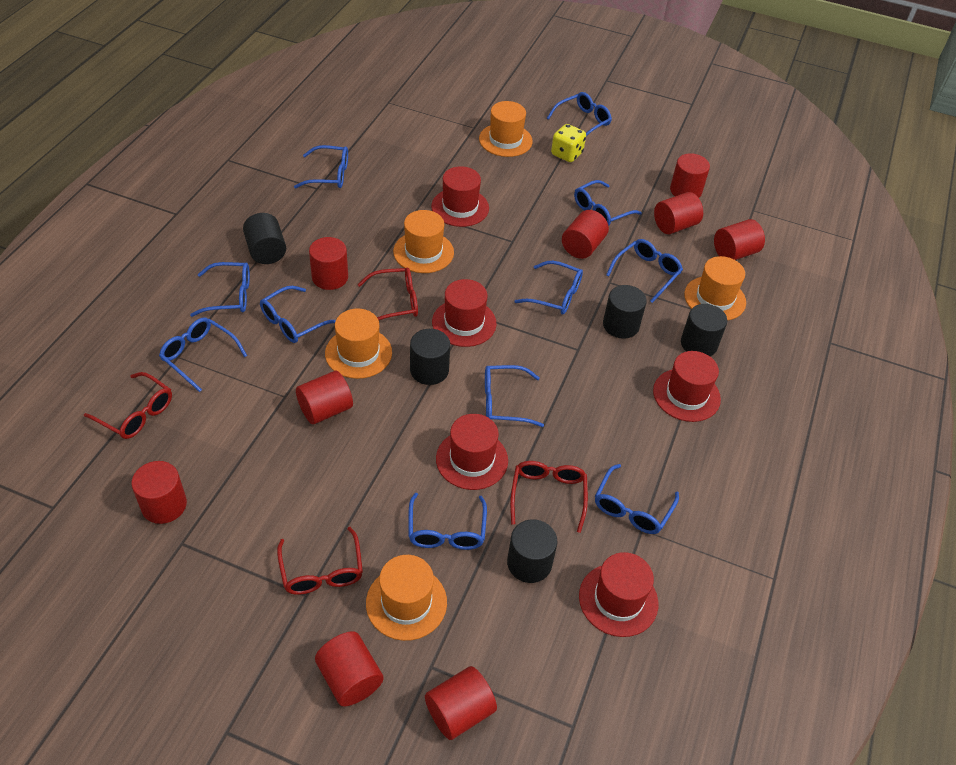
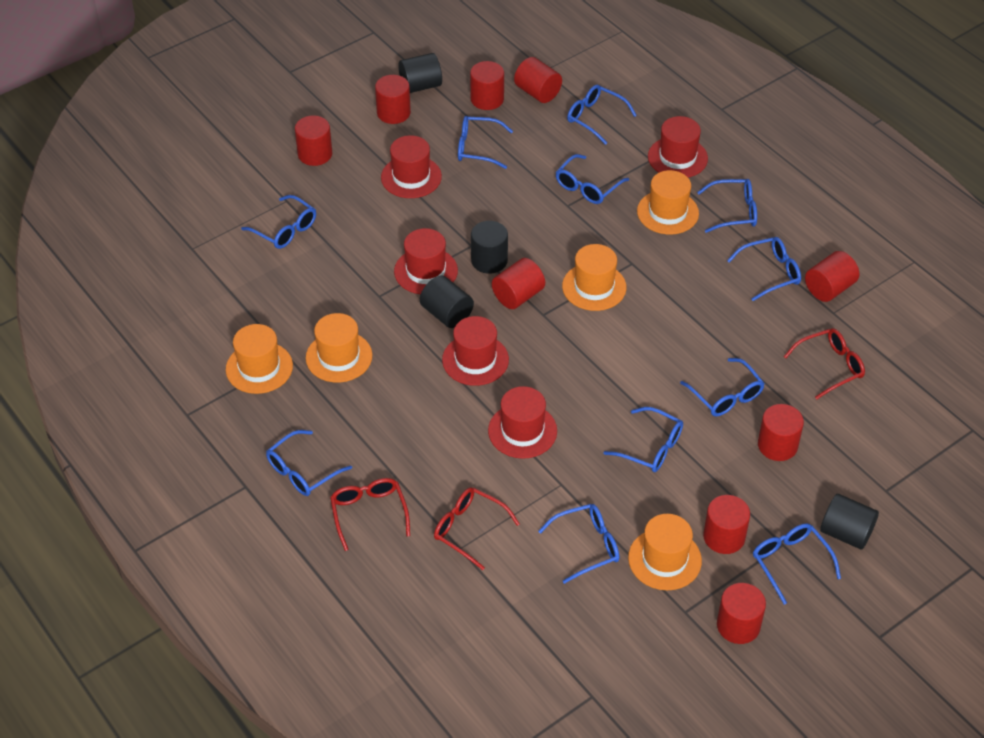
black cylinder: [243,213,286,264] [410,329,450,385] [507,519,558,583] [603,285,647,339] [681,304,727,356] = 5 -> [398,53,442,93] [420,275,474,328] [471,221,508,274] [820,494,879,549] = 4
red glasses: [84,372,172,439] [277,527,363,595] [357,268,418,320] [510,461,588,533] = 4 -> [330,478,410,551] [434,487,520,570] [784,328,865,399] = 3
yellow dice: [551,124,586,162] = 1 -> none = 0

